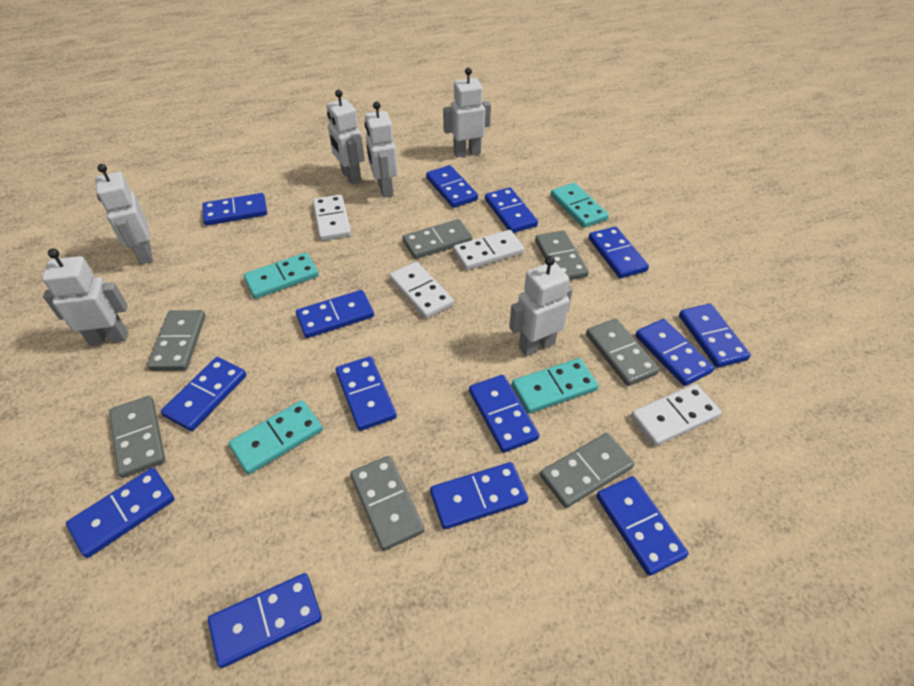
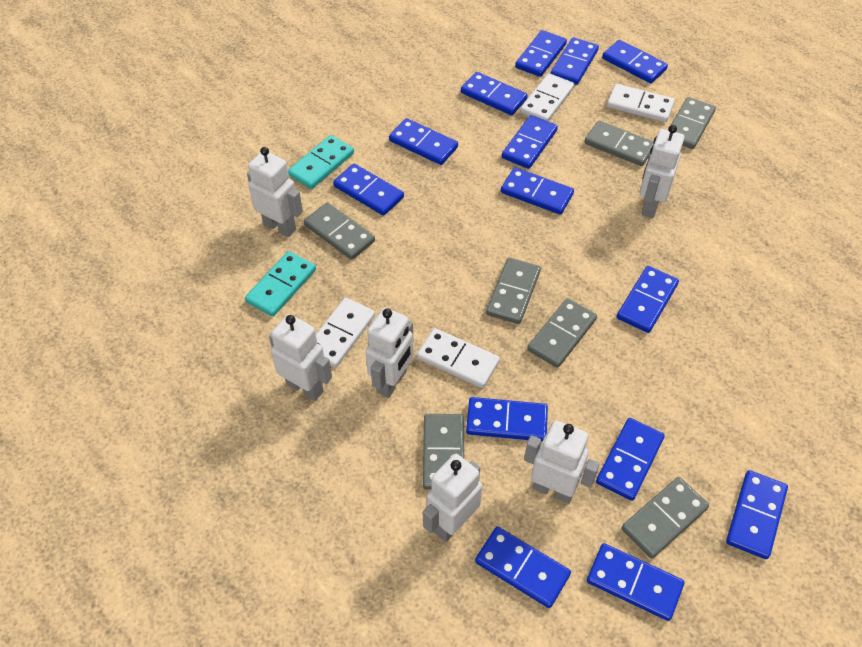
turquoise domino: [228,400,323,474] [244,253,319,299] [512,358,599,414] [551,183,609,228] = 4 -> [245,251,316,317] [288,135,354,189] = 2

